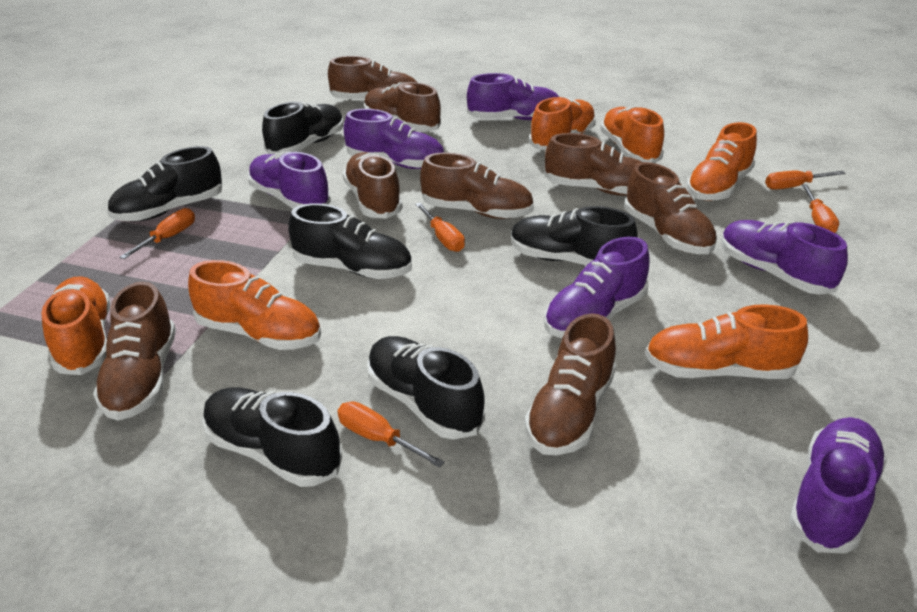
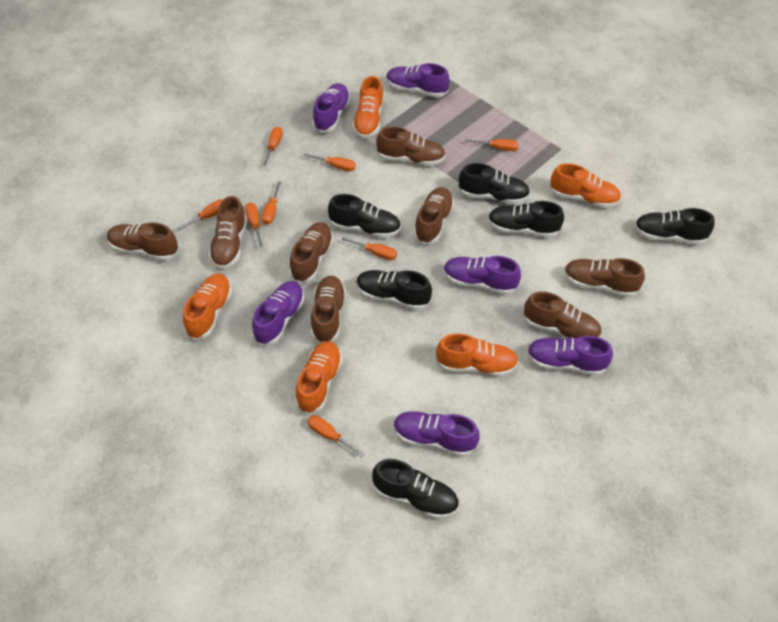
orange screwdriver: [119,208,195,259] [338,402,445,468] [415,203,465,252] [765,170,845,190] [802,184,839,233] = 5 -> [176,199,222,231] [245,203,263,247] [262,127,283,166] [262,181,281,225] [303,153,356,171] [308,415,364,457] [342,237,397,260] [465,139,519,151] = 8
orange shoe: [41,276,110,375] [188,260,321,350] [529,96,596,150] [600,106,664,163] [645,304,808,379] [686,122,757,201] = 6 -> [183,273,232,340] [295,341,342,414] [352,76,384,138] [436,333,519,376] [549,163,621,208] = 5

